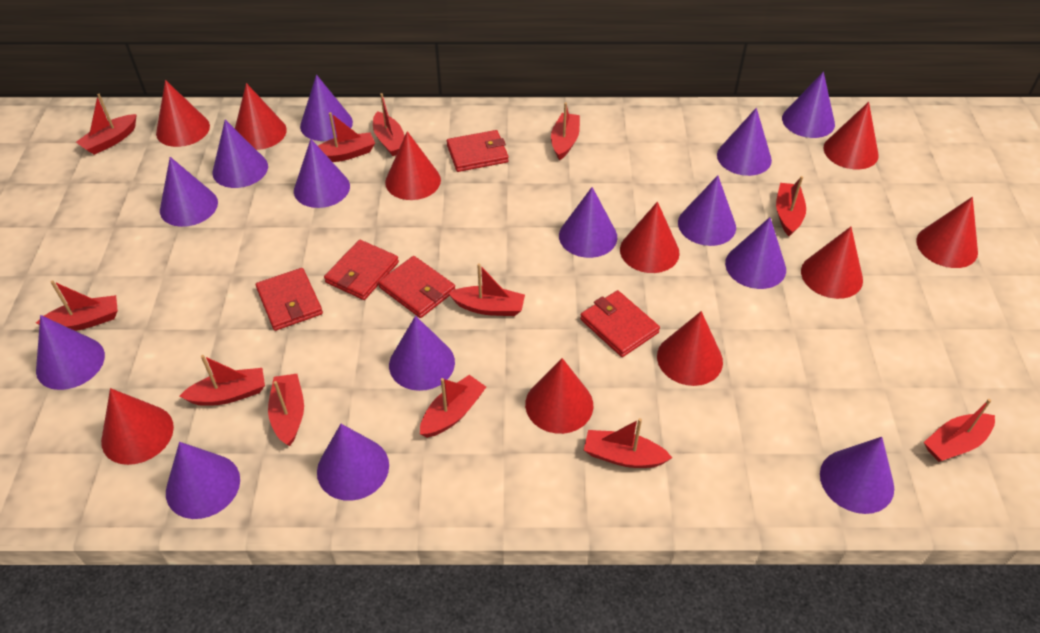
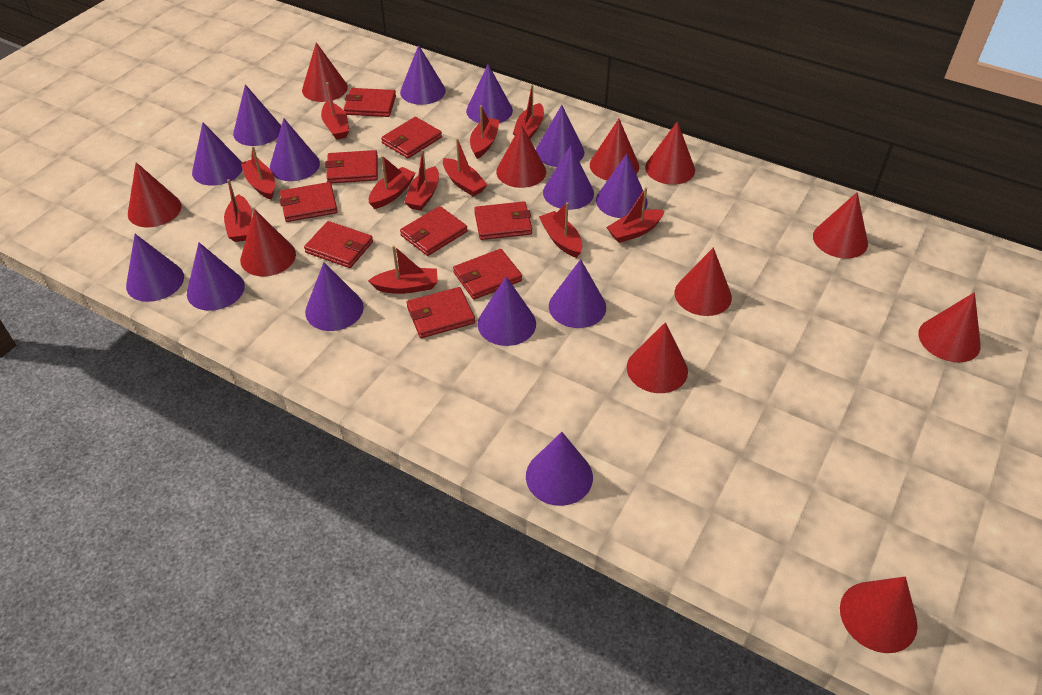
red boat: [36,280,118,331] [76,94,137,155] [179,355,265,406] [268,374,304,446] [318,112,375,162] [373,93,405,156] [420,375,486,438] [448,263,525,316] [551,102,580,160] [584,418,672,468] [776,176,806,236] [924,399,995,462] = 12 -> [224,179,252,242] [241,146,275,200] [321,82,349,140] [368,245,438,294] [369,155,415,209] [404,149,439,211] [443,138,488,196] [470,105,499,159] [513,85,544,139] [539,202,582,258] [606,187,665,243] = 11
red cone: [101,388,174,465] [156,80,210,147] [235,83,287,150] [385,131,441,200] [525,358,593,434] [620,202,680,273] [657,311,723,386] [801,227,863,299] [823,102,879,170] [916,197,978,268] = 10 -> [128,162,181,227] [240,209,296,276] [302,42,348,102] [496,124,546,188] [590,119,639,180] [627,322,688,393] [645,121,695,185] [674,247,732,316] [813,192,868,258] [840,577,918,653] [918,292,981,362] = 11
red wallet: [256,268,323,331] [324,240,399,300] [378,256,456,318] [447,130,509,172] [580,290,660,357] = 5 -> [280,182,338,222] [304,221,373,268] [325,150,378,183] [344,88,396,117] [381,117,442,158] [400,206,468,256] [406,287,475,338] [453,249,522,300] [474,201,532,240] = 9

